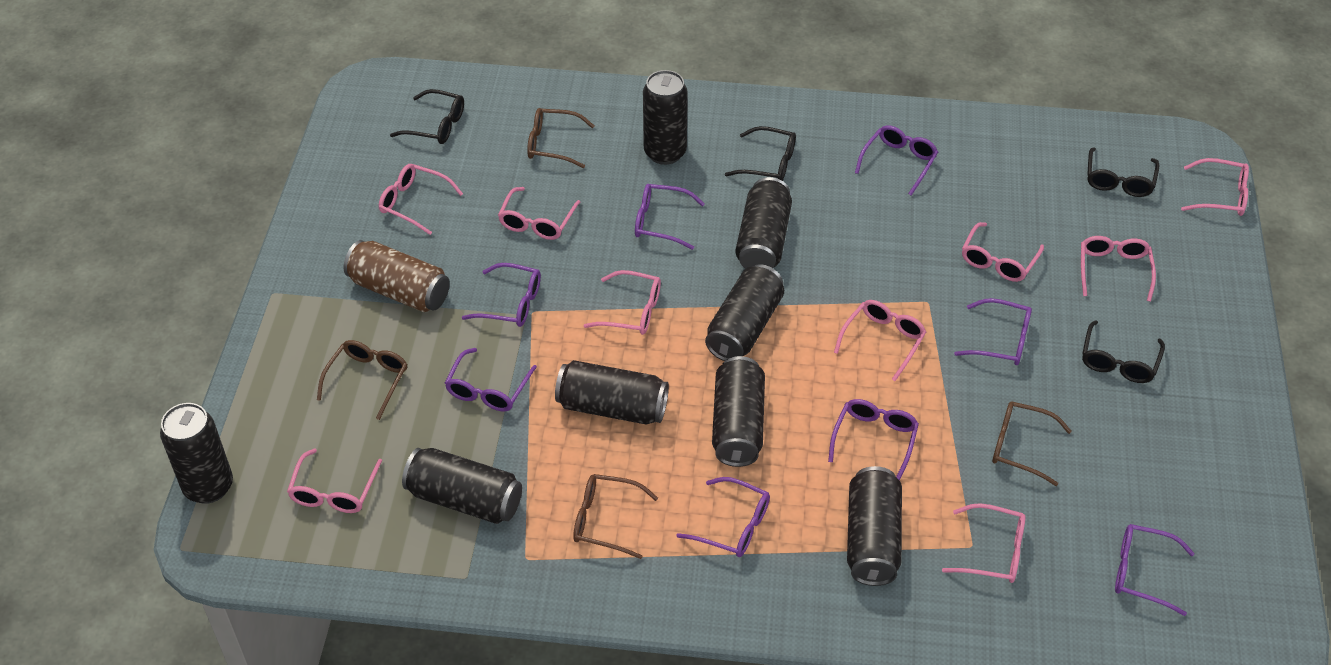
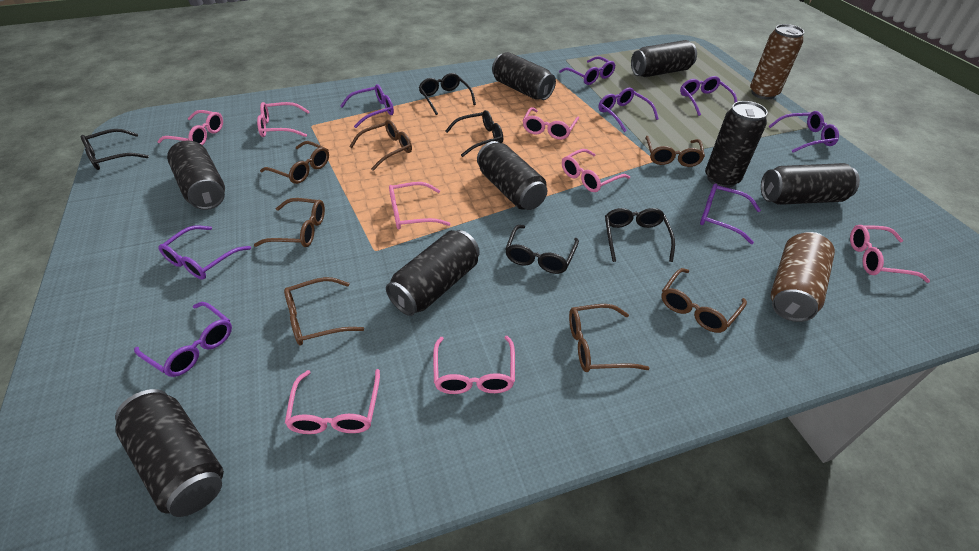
black glasses: [390,89,464,144] [725,126,796,181] [1082,320,1165,383] [1087,147,1159,197] = 4 -> [80,129,149,170] [419,73,476,115] [445,110,503,157] [505,225,579,274] [605,208,675,262] = 5
brown can: [344,240,450,312] = 1 -> [750,24,804,99] [771,232,835,322] = 2
brown glasses: [317,340,408,420] [527,108,595,168] [573,474,658,559] [992,402,1072,486] = 4 -> [254,198,325,247] [260,141,329,184] [284,277,364,345] [349,120,412,171] [569,304,649,372] [645,136,705,167] [661,268,747,333] = 7
pink glasses: [287,448,382,513] [379,164,463,235] [498,187,580,240] [583,270,661,335] [834,300,926,381] [942,503,1025,583] [962,222,1044,282] [1081,236,1156,302] [1181,158,1249,216] = 9 -> [157,110,223,145] [257,102,310,137] [285,369,380,434] [389,182,450,230] [433,336,515,394] [523,107,579,140] [562,149,630,192] [850,225,930,283] = 8

